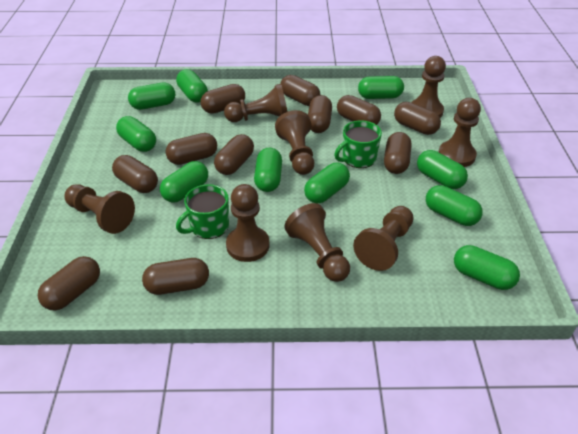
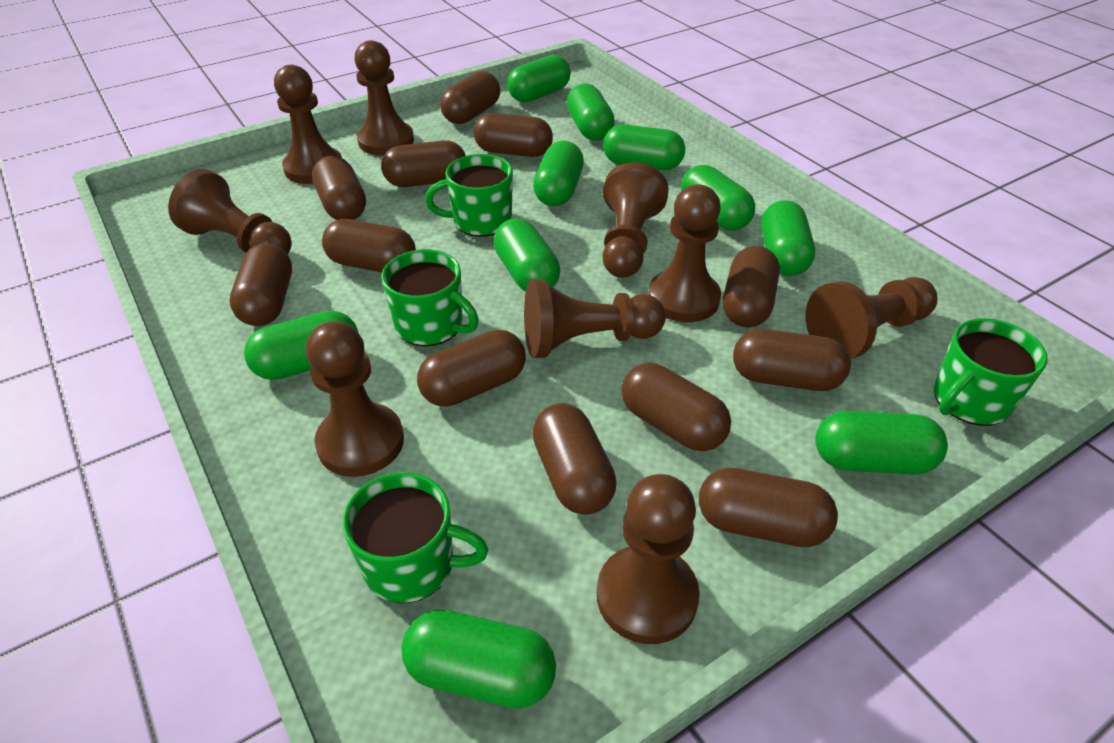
brown capsule: [38,256,100,310] [112,155,158,193] [142,258,209,295] [166,133,217,165] [201,84,245,114] [214,134,254,175] [280,75,320,106] [308,95,332,133] [337,95,381,125] [384,132,412,174] [394,102,441,135] = 11 -> [230,243,292,326] [312,156,366,220] [322,219,416,272] [381,140,466,187] [417,329,526,407] [440,71,500,124] [473,113,553,157] [532,403,617,515] [621,363,731,451] [699,468,838,547] [723,246,780,328] [733,329,851,391] = 12
brown pawn: [65,184,135,234] [224,84,287,122] [226,184,269,262] [275,110,314,175] [284,203,350,282] [353,206,413,271] [411,56,446,118] [439,98,481,167] = 8 -> [168,169,292,254] [274,65,342,184] [306,321,404,477] [355,40,414,155] [524,279,666,358] [597,474,700,644] [602,162,669,278] [648,184,721,322] [806,277,937,359] = 9
green mug: [176,184,229,239] [334,120,382,168] = 2 -> [342,472,488,603] [381,249,479,346] [425,154,513,237] [934,318,1048,426] = 4

